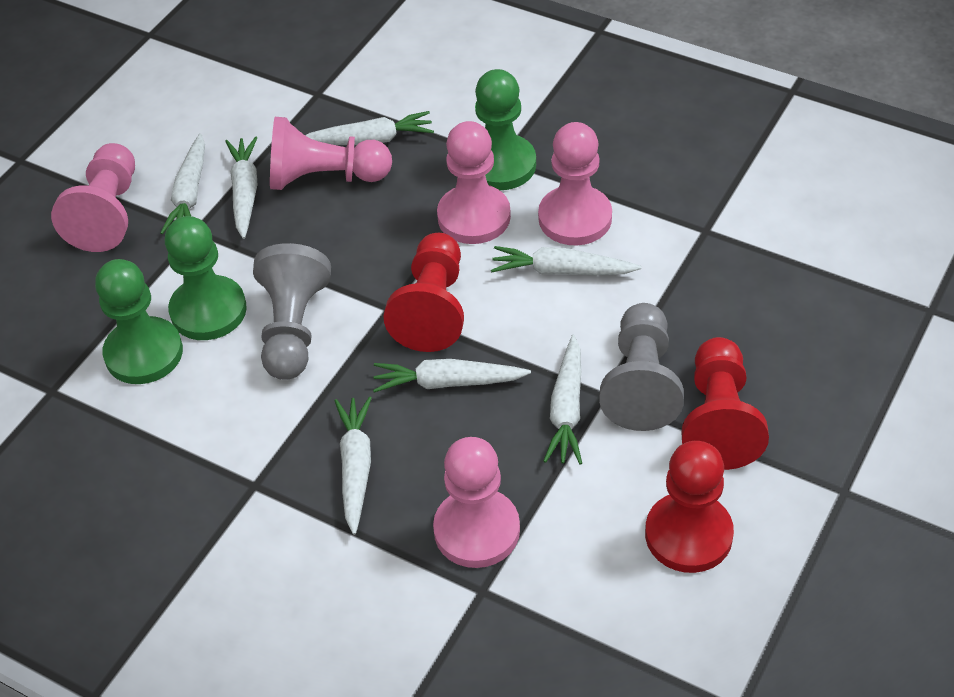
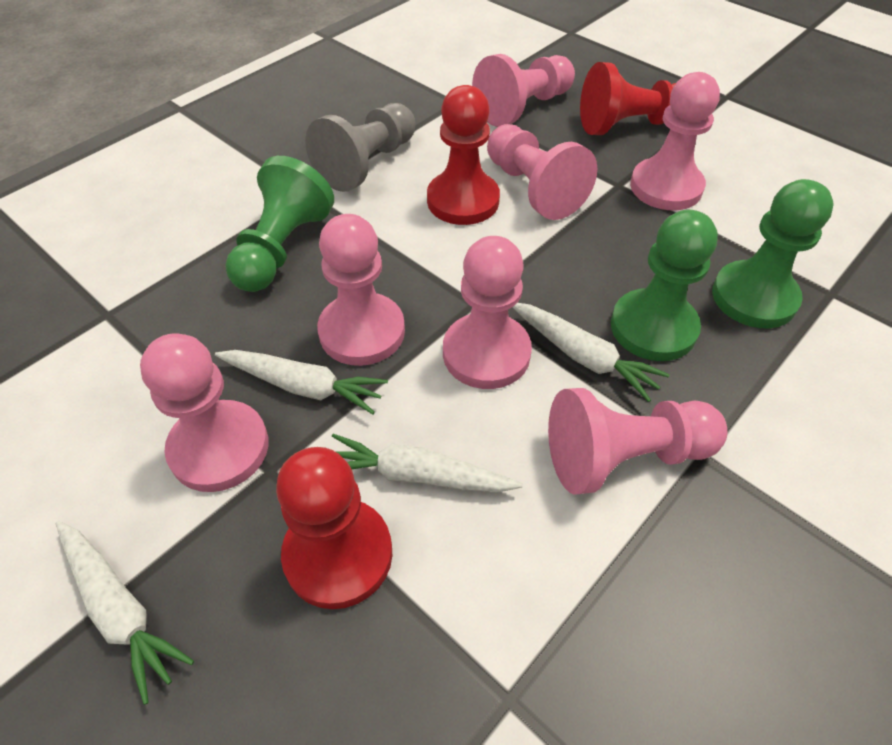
grey pawn: [253,243,331,380] [599,303,684,431] = 2 -> [305,103,415,192] = 1
pink pawn: [51,143,135,252] [270,117,392,190] [433,437,520,568] [437,121,511,244] [538,122,612,245] = 5 -> [140,333,269,492] [317,214,405,366] [443,236,532,389] [472,54,575,127] [487,124,597,220] [548,388,727,495] [630,72,720,210] = 7
white carrot: [161,133,205,234] [225,136,258,239] [305,111,434,145] [334,396,372,535] [373,359,531,393] [491,246,641,275] [544,335,582,464] = 7 -> [56,521,194,705] [215,350,388,414] [332,434,523,492] [513,303,670,402] = 4

